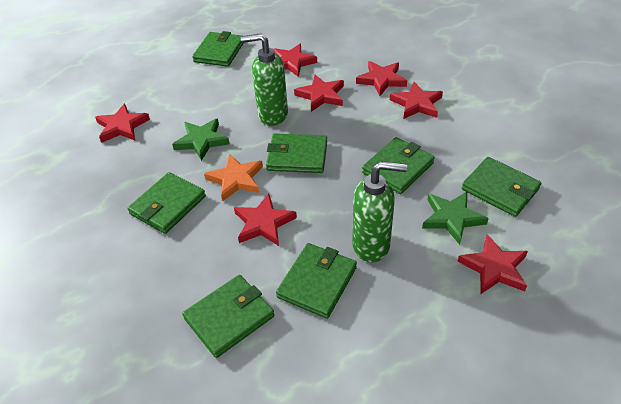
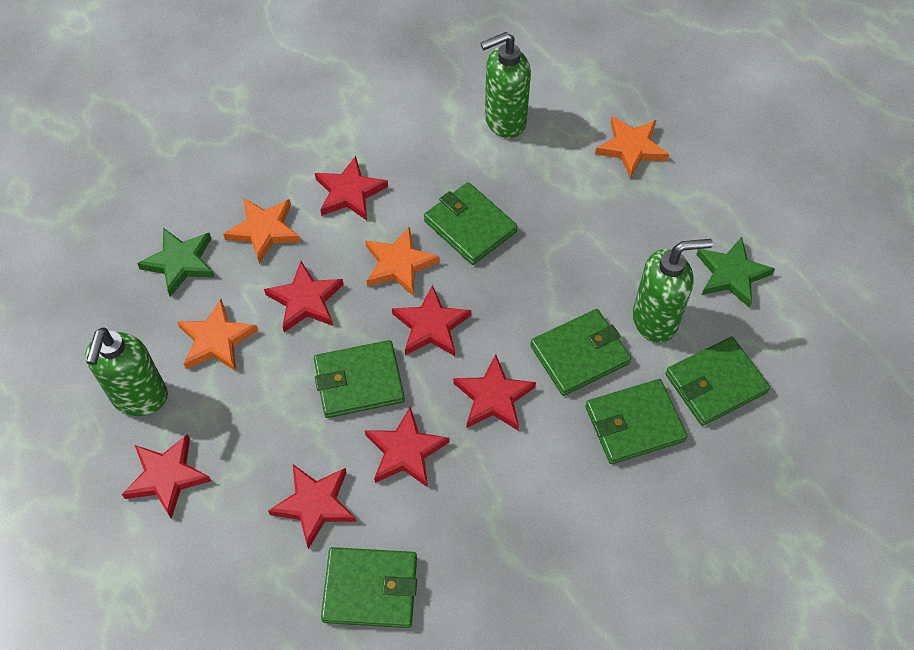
green soap dispenser: [241,33,288,126] [352,161,407,262] = 2 -> [85,327,168,416] [480,32,531,138] [633,239,713,343] = 3
green wallet: [127,172,206,234] [182,275,274,358] [192,31,244,67] [266,133,327,173] [276,243,357,319] [362,137,435,194] [462,157,541,217] = 7 -> [314,340,405,418] [321,547,417,628] [424,182,518,265] [530,309,631,396] [585,379,688,464] [665,337,770,426] = 6
orange star: [204,153,263,201] = 1 -> [177,299,258,371] [223,198,301,264] [365,226,440,297] [595,116,669,178] = 4

